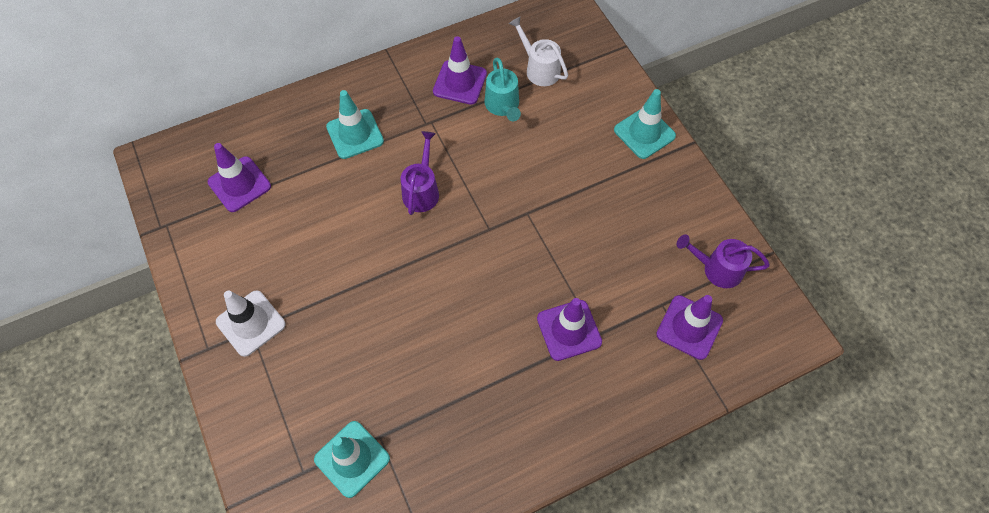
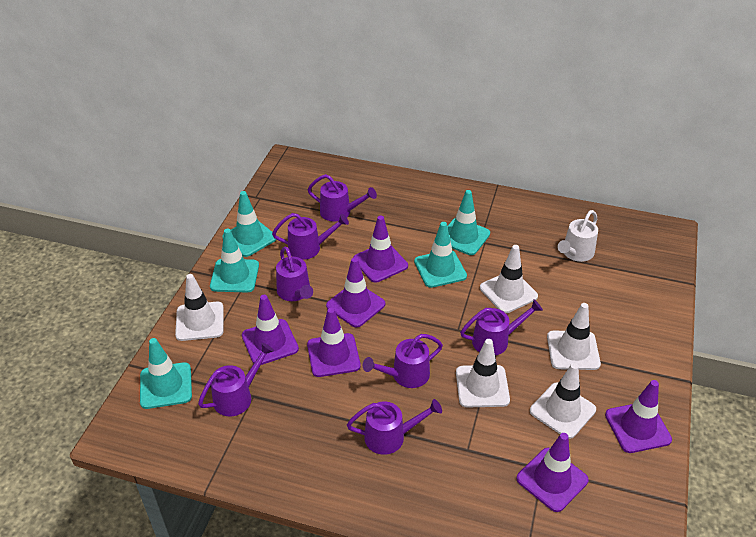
purple traffic cone: [208,143,271,212] [433,36,487,105] [537,298,602,361] [656,295,723,360] = 4 -> [242,295,299,365] [307,308,361,377] [326,257,385,327] [353,216,408,283] [517,433,588,512] [605,380,672,453] = 6
purple watering can: [401,131,439,215] [677,234,770,288] = 2 -> [198,343,274,416] [272,213,349,260] [276,246,313,301] [307,174,377,222] [347,399,442,455] [363,334,443,388] [460,299,543,356] = 7
turquoise traffic cone: [314,421,390,498] [326,90,384,159] [614,89,676,159] = 3 -> [140,338,192,409] [210,229,259,293] [222,191,277,257] [414,222,467,288] [447,190,490,255] = 5
turquoise watering can: [484,58,521,121] = 1 -> none = 0
white traffic cone: [216,290,286,357] = 1 -> [175,274,224,341] [456,339,510,408] [480,245,538,313] [530,363,596,439] [547,303,601,370] = 5

